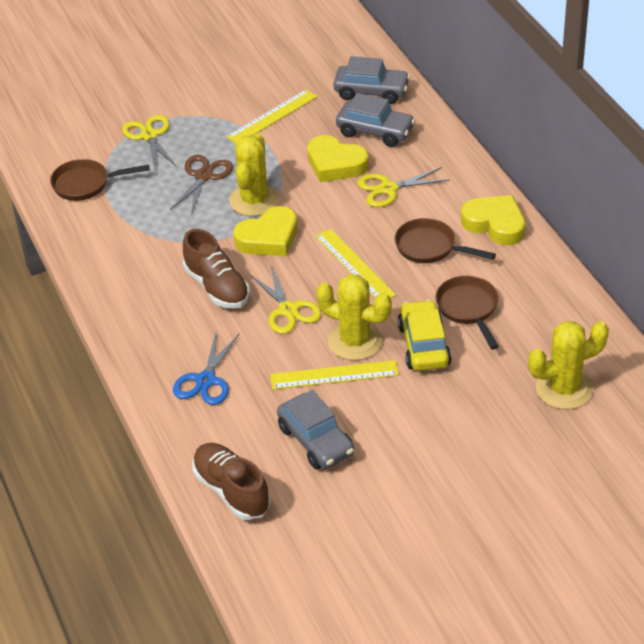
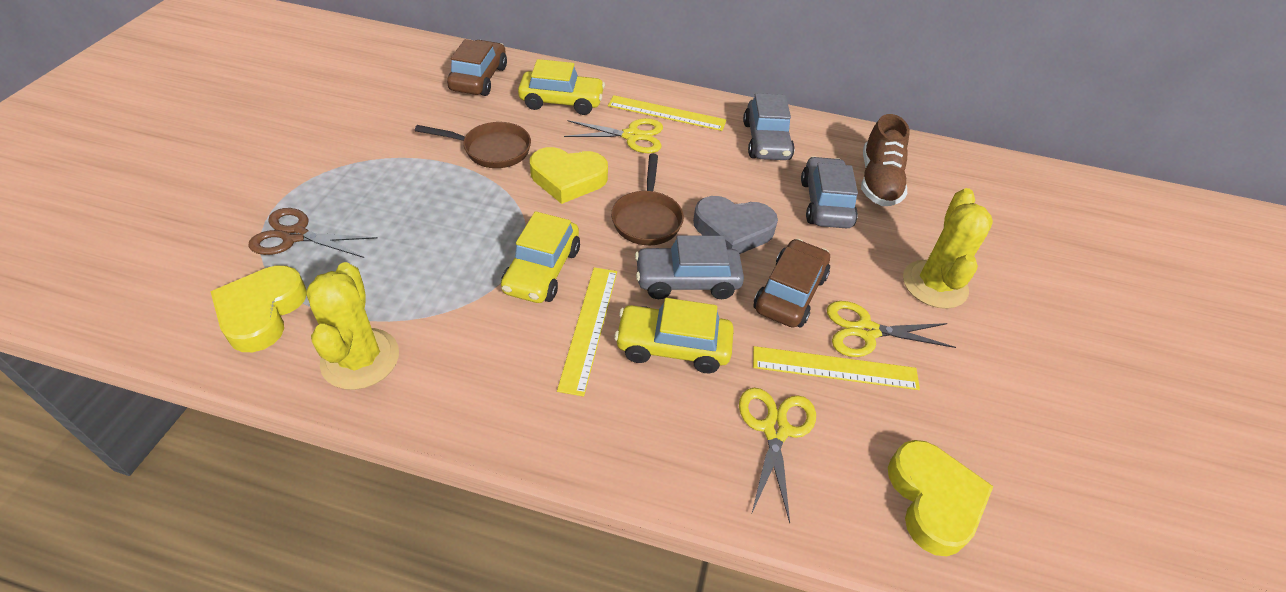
blue scissors: [173,332,240,405] = 1 -> none = 0
brown car: none = 0 -> [447,39,507,96] [754,239,830,328] = 2
brown pan: [50,159,150,201] [395,218,496,263] [435,276,499,350] = 3 -> [415,122,531,168] [611,154,684,245] = 2
brown shoe: [183,229,250,309] [192,443,270,520] = 2 -> [861,114,910,206] = 1
grey heart: none = 0 -> [693,196,778,254] = 1
yellow cactus: [229,134,279,216] [316,274,392,360] [528,321,609,409] = 3 -> [306,262,399,390] [903,188,993,309] = 2
yellow car: [397,299,451,371] = 1 -> [501,211,580,303] [518,59,605,115] [614,298,734,373] = 3

